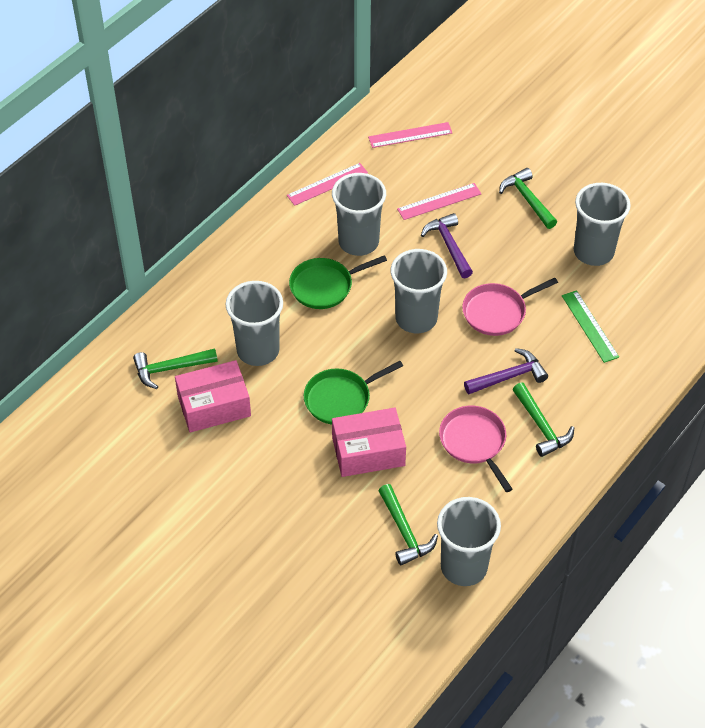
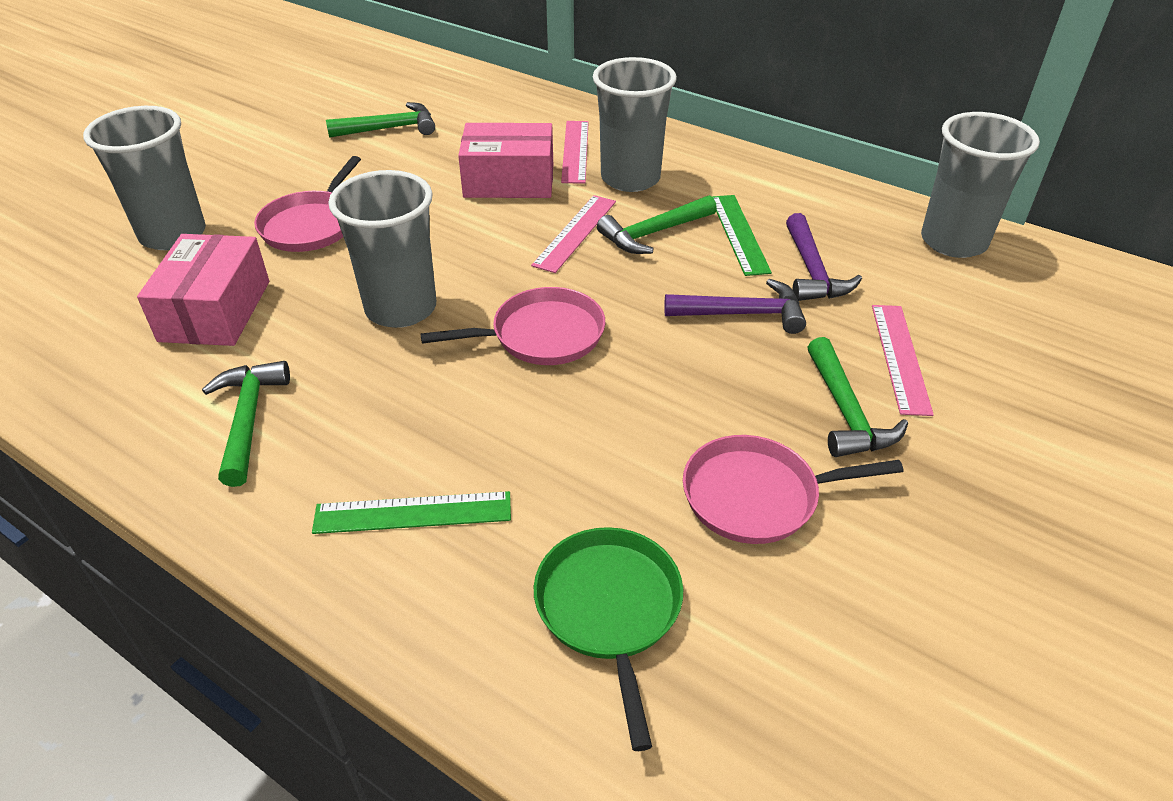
green pan: [289,255,387,309] [304,361,403,424] = 2 -> [534,527,683,751] = 1
green ruler: [562,290,619,363] = 1 -> [312,491,511,534] [712,195,772,276] = 2
grey cup: [225,281,283,366] [332,173,386,256] [391,249,447,333] [437,497,501,586] [574,183,631,266] = 5 -> [83,106,206,250] [328,170,436,328] [593,57,677,192] [921,112,1040,258] = 4
pink pan: [439,406,512,492] [462,278,558,336] = 2 -> [254,156,361,252] [420,287,605,365] [683,435,904,544] = 3

